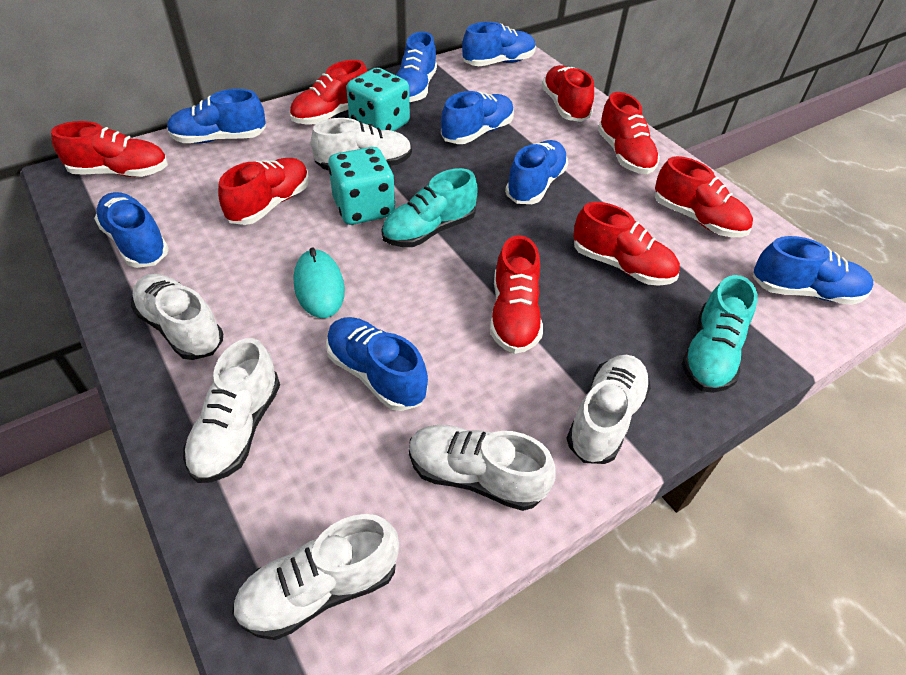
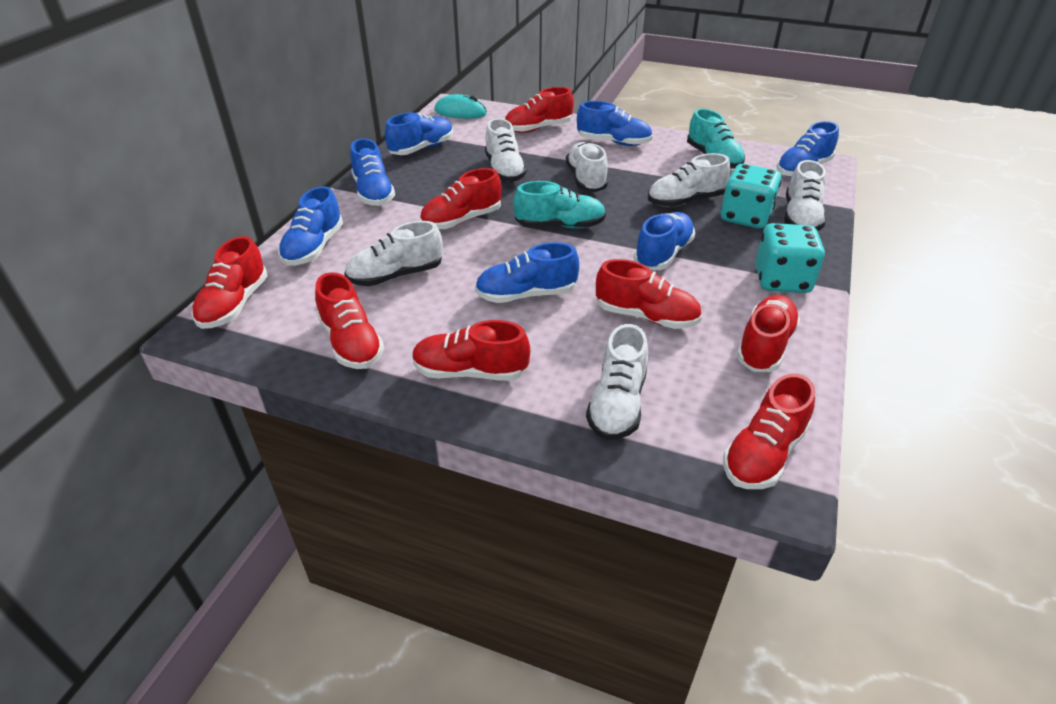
blue shoe: [94,192,169,268] [167,89,266,143] [326,317,428,411] [396,31,437,102] [441,91,514,144] [462,22,536,66] [505,140,568,204] [752,236,873,305] = 8 -> [278,186,343,266] [350,138,395,206] [385,113,453,155] [475,242,579,303] [577,101,653,146] [634,212,695,270] [776,121,839,178] = 7

